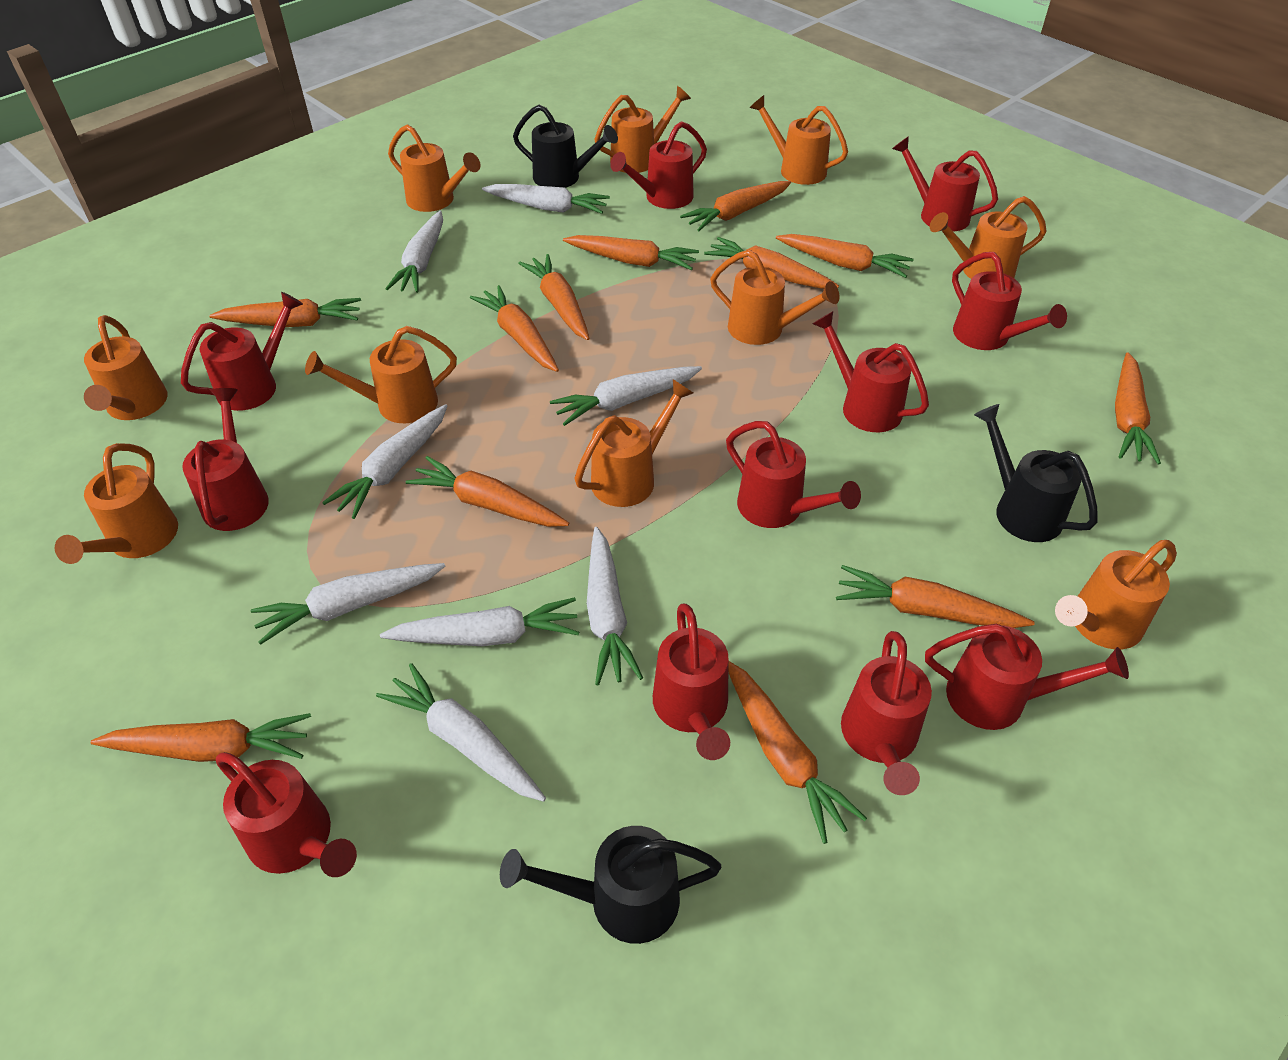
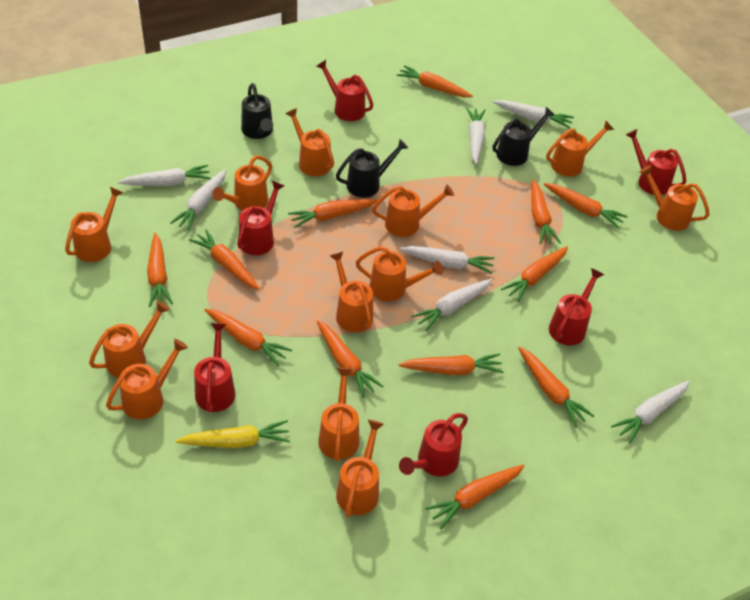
orange watering can: [55,443,178,564] [84,315,168,420] [305,326,457,423] [388,124,481,212] [574,379,693,507] [594,86,691,173] [710,250,840,345] [749,95,848,185] [930,196,1046,279] [1055,540,1177,649] = 10 -> [65,187,124,262] [89,301,170,378] [106,339,188,419] [212,155,272,211] [285,108,334,176] [318,368,359,461] [330,252,373,332] [336,420,384,517] [355,246,443,301] [372,184,454,237] [546,120,614,177] [639,165,710,231] = 12
red watering can: [181,292,303,411] [182,388,269,531] [216,752,357,877] [610,121,707,209] [653,604,730,760] [726,421,861,528] [813,311,929,432] [841,631,932,795] [892,136,998,232] [925,624,1129,730] [952,252,1067,350] = 11 -> [194,323,235,412] [237,181,284,255] [316,60,373,121] [399,413,468,476] [549,268,604,345] [626,129,686,195] = 6
white carrot: [251,563,445,645] [322,404,447,519] [376,663,546,802] [380,597,579,646] [385,211,443,293] [482,184,610,214] [550,366,702,426] [587,527,643,685] = 8 -> [118,165,211,186] [170,169,226,230] [400,246,495,274] [411,279,492,331] [466,108,485,164] [493,100,574,129] [611,381,690,443] = 7
yellow carrot: none = 0 -> [176,420,290,448] = 1

